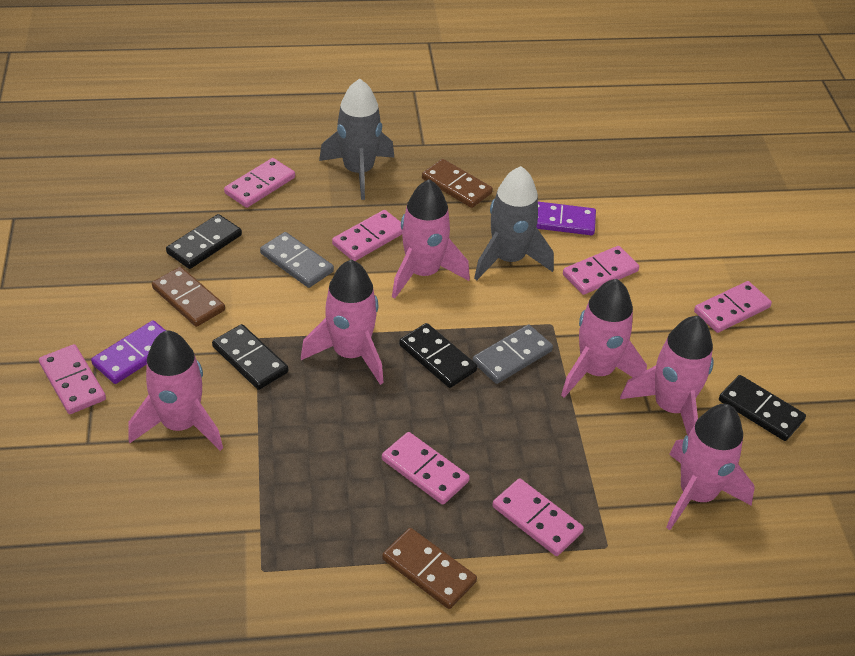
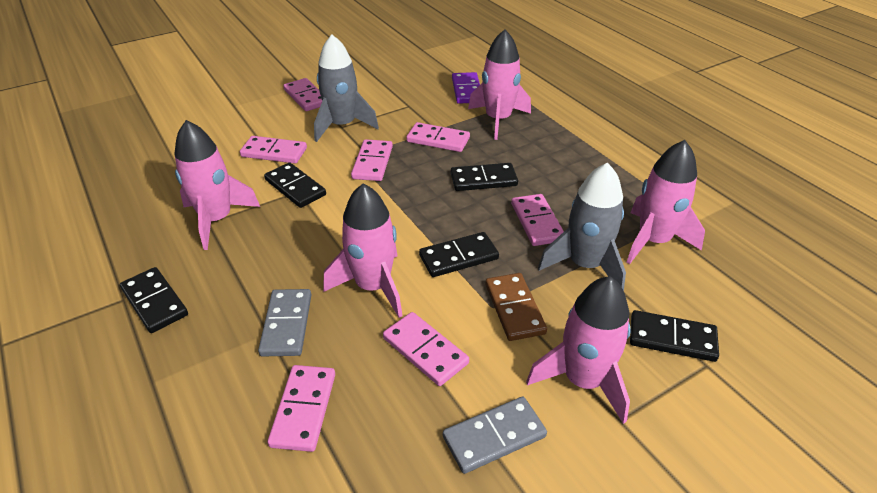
black domino: [166,214,242,269] [212,324,289,390] [399,323,477,388] [719,375,806,441] = 4 -> [120,267,188,333] [264,162,326,208] [419,232,499,277] [451,163,518,191] [630,310,719,362] = 5
brown domino: [152,267,225,327] [382,528,477,609] [422,159,493,208] = 3 -> [485,273,547,341] = 1
pink rocket: [128,330,223,451] [301,260,384,385] [392,179,470,299] [561,279,647,398] [620,316,714,436] [666,404,754,530] = 6 -> [174,120,260,250] [323,183,403,318] [468,29,531,140] [526,276,631,424] [626,140,705,264] = 5
purple domino: [91,320,166,384] [536,202,596,235] = 2 -> [452,72,480,104] = 1

